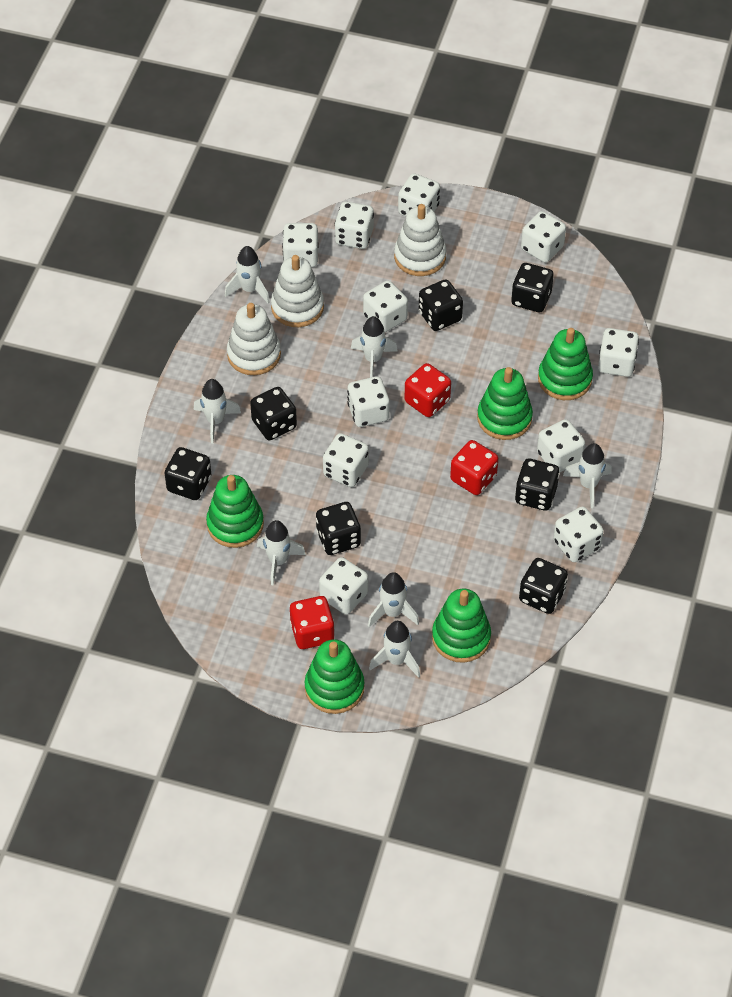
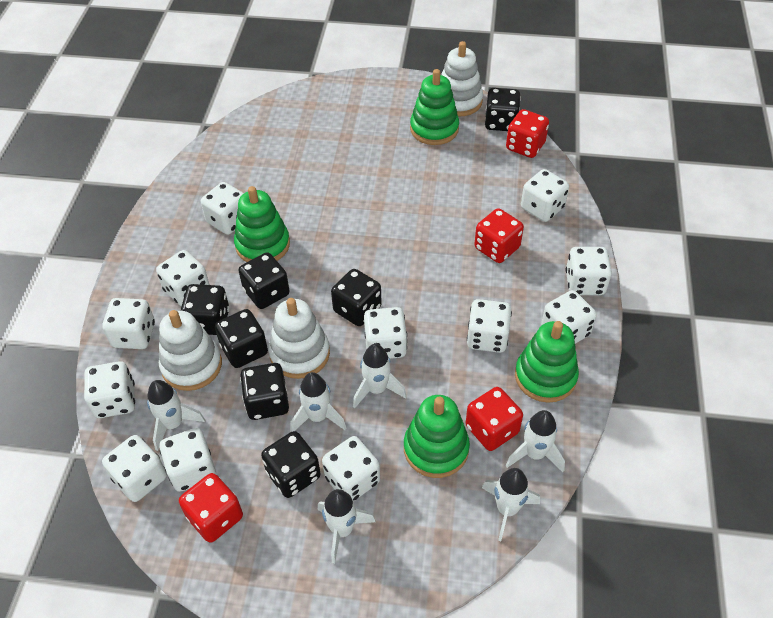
green stacking toy: [206,475,264,548] [305,639,365,714] [432,589,491,663] [477,367,533,440] [538,328,593,400] = 5 -> [234,186,290,262] [404,395,470,478] [410,69,459,145] [515,321,579,403] = 4
red dice: [290,596,335,649] [404,363,451,417] [450,440,498,495] = 3 -> [179,473,243,543] [466,387,523,451] [474,208,524,263] [506,109,549,158] = 4
white dice: [282,223,319,267] [319,557,368,614] [323,433,369,487] [335,202,374,249] [347,376,390,427] [363,281,408,332] [398,173,440,216] [521,211,566,263] [537,419,585,473] [553,507,604,562] [598,328,639,377] = 11 -> [84,361,135,418] [102,298,155,349] [102,435,167,502] [156,250,210,306] [159,428,216,492] [201,182,244,235] [322,436,380,502] [364,307,407,359] [467,299,512,353] [521,169,569,222] [541,290,597,344] [566,247,612,295] = 12
white rocket: [194,379,241,444] [225,246,270,304] [257,520,306,585] [351,316,398,378] [368,572,419,627] [369,621,420,678] [563,443,612,509] = 7 -> [147,380,205,451] [290,372,346,432] [318,489,376,563] [353,344,407,408] [482,468,540,541] [506,410,565,472] = 6

